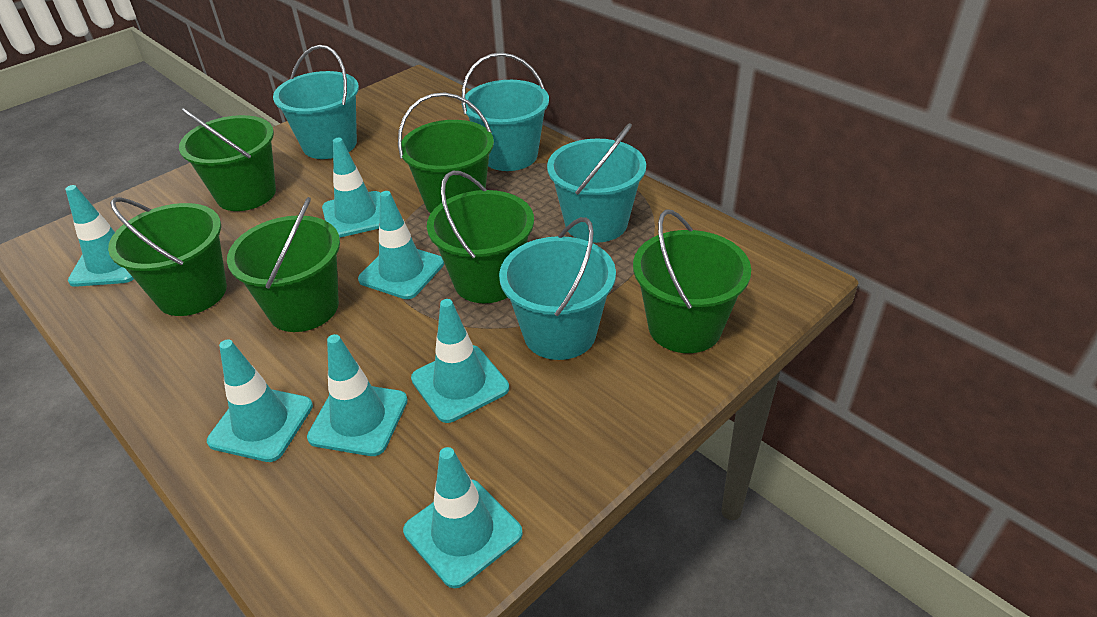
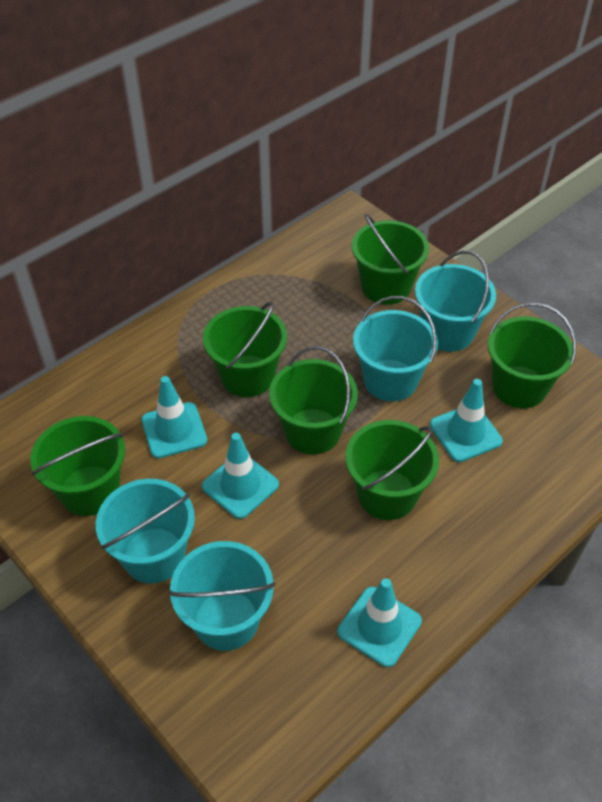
turquoise traffic cone: [65,185,134,287] [207,340,313,462] [307,334,408,456] [322,138,380,237] [358,191,444,299] [403,447,523,588] [411,299,509,423] = 7 -> [141,376,207,458] [202,433,279,519] [337,578,422,667] [430,379,503,462] = 4

